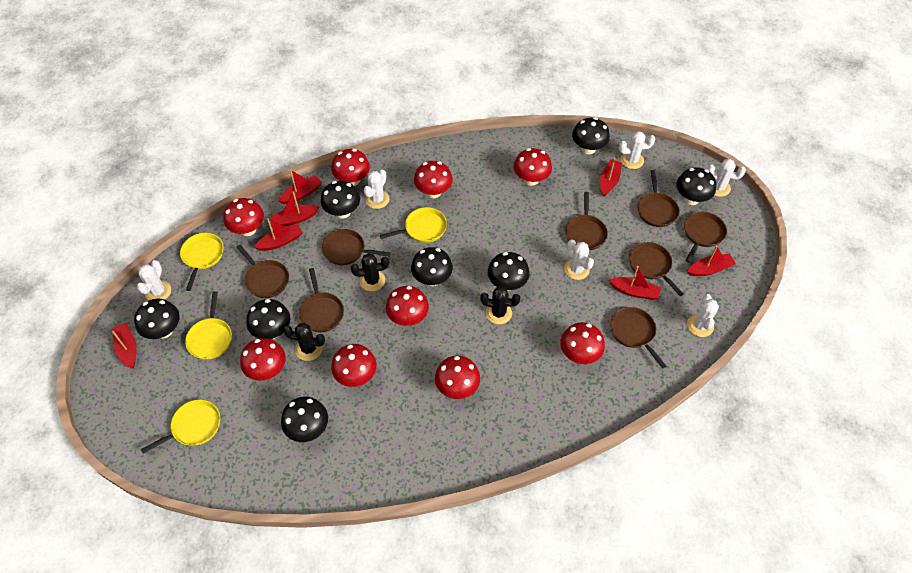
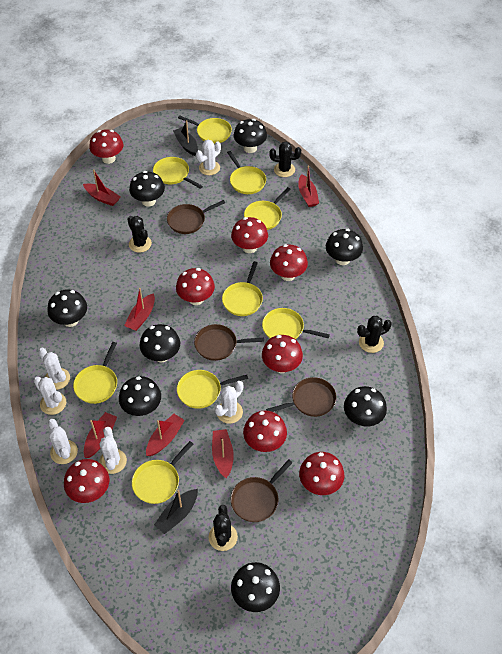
black boat: none = 0 -> [154,489,198,534] [173,120,198,156] = 2
black cactus: [283,323,325,361] [351,253,389,291] [480,286,520,324] = 3 -> [127,216,152,253] [209,505,238,551] [269,142,301,177] [357,316,392,353] = 4
brown pan: [236,245,289,298] [299,268,344,332] [322,229,390,265] [565,192,608,250] [610,307,666,369] [629,242,684,296] [638,170,679,227] [684,212,727,263] = 8 -> [167,200,225,234] [194,324,264,361] [231,459,293,522] [266,377,336,417] = 4
red boat: [112,323,137,369] [254,218,303,251] [271,192,319,226] [278,170,322,204] [600,158,622,197] [609,266,661,300] [687,246,736,276] = 7 -> [83,169,120,206] [84,412,117,458] [124,288,155,331] [146,414,185,456] [212,429,234,478] [298,165,319,207] = 6
red mushroom: [223,198,264,236] [240,338,286,381] [331,149,370,186] [331,344,377,387] [386,286,429,326] [414,161,453,198] [435,356,480,399] [514,148,552,186] [560,322,605,364] = 9 -> [64,459,109,503] [89,130,123,164] [176,268,215,305] [231,217,268,253] [243,411,287,452] [262,335,303,373] [270,244,308,281] [299,452,344,495] = 8
yellow pan: [141,400,220,454] [180,233,223,291] [185,291,232,360] [380,207,447,243] = 4 -> [73,342,117,404] [132,441,193,504] [153,157,203,189] [177,370,248,409] [178,115,232,144] [222,261,263,316] [227,151,266,194] [244,187,291,230] [262,308,330,339] = 9

